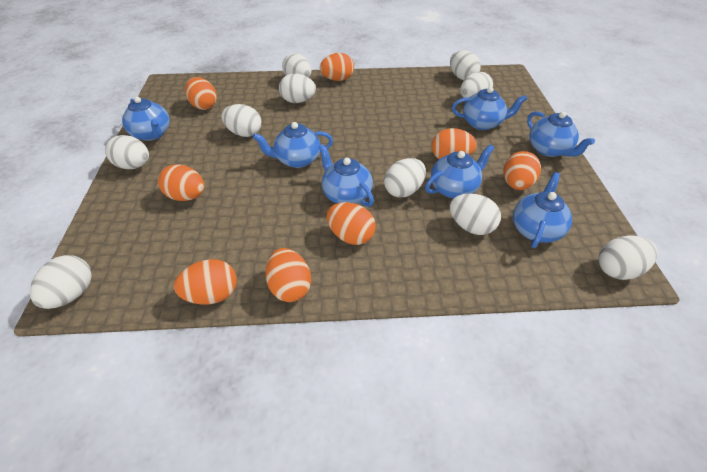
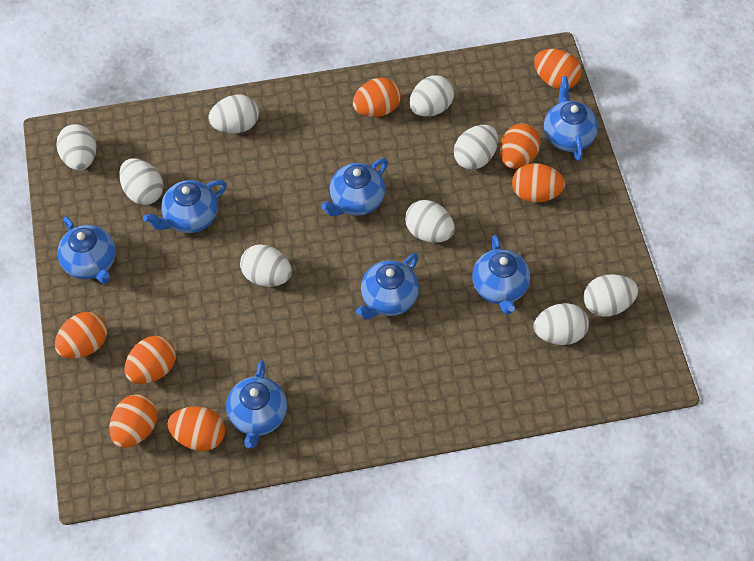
white egg: [30,255,92,309] [105,135,149,169] [221,104,261,137] [279,74,316,103] [282,53,312,78] [384,158,426,198] [450,50,481,80] [450,193,501,235] [460,72,493,98] [599,236,658,280] = 10 -> [56,124,96,170] [119,158,163,205] [208,95,259,134] [240,244,292,287] [405,200,455,243] [409,75,454,117] [454,125,498,170] [533,303,589,345] [583,274,638,317] = 9

